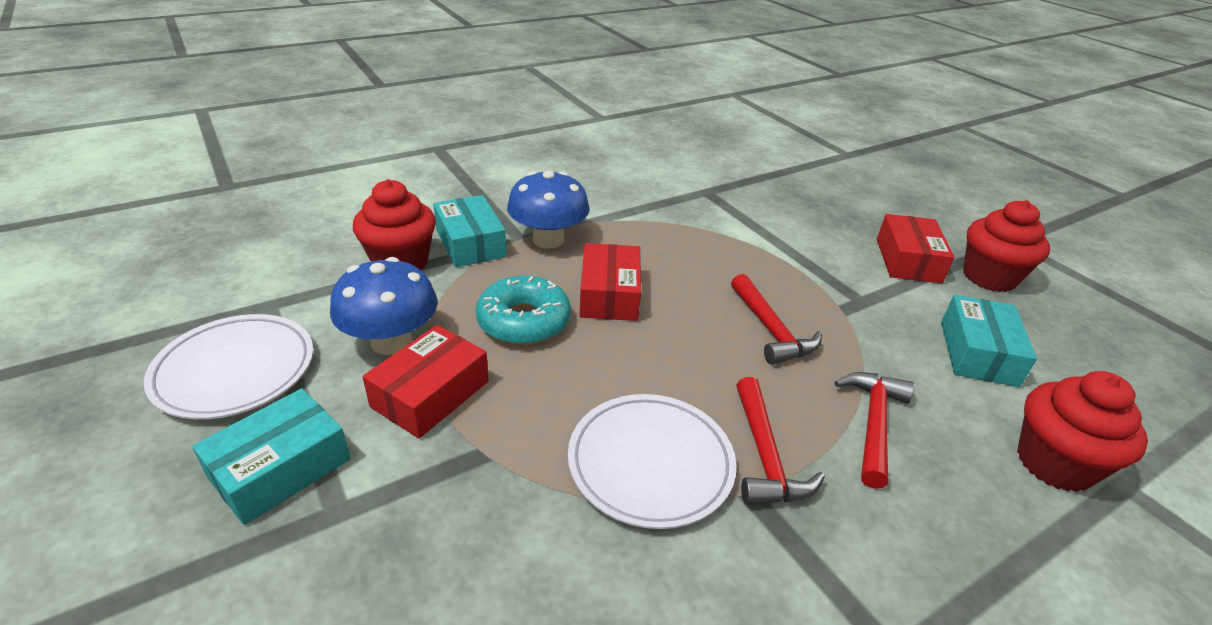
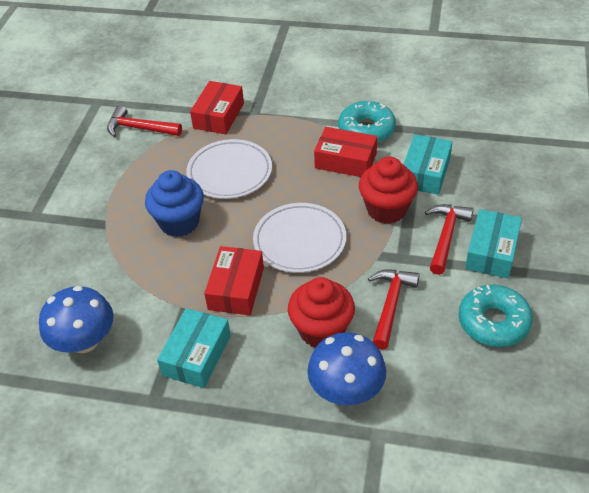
blue cupcake: none = 0 -> [145,170,204,237] = 1
red cupcake: [353,179,436,270] [963,200,1050,292] [1017,371,1148,492] = 3 -> [288,277,355,348] [359,157,418,224] = 2
turquoise donut: [476,275,571,345] = 1 -> [338,101,396,143] [458,285,533,347] = 2

